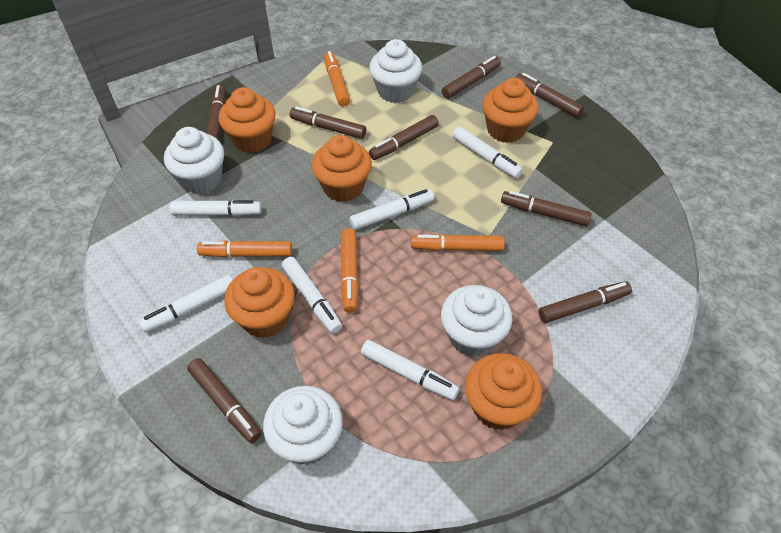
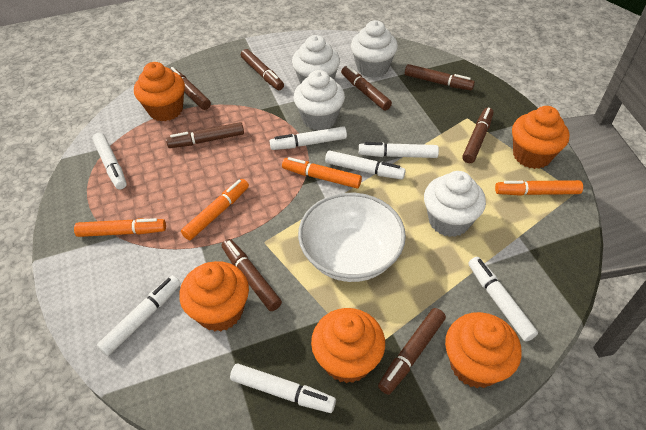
white bowl: none = 0 -> [298,193,406,282] = 1
white marker: [138,275,233,333] [170,200,262,216] [282,257,342,334] [349,189,434,230] [361,340,459,400] [452,127,523,178] = 6 -> [92,133,127,189] [97,276,181,356] [230,363,336,413] [270,126,347,150] [325,150,406,180] [359,142,439,158] [468,257,538,342] = 7

